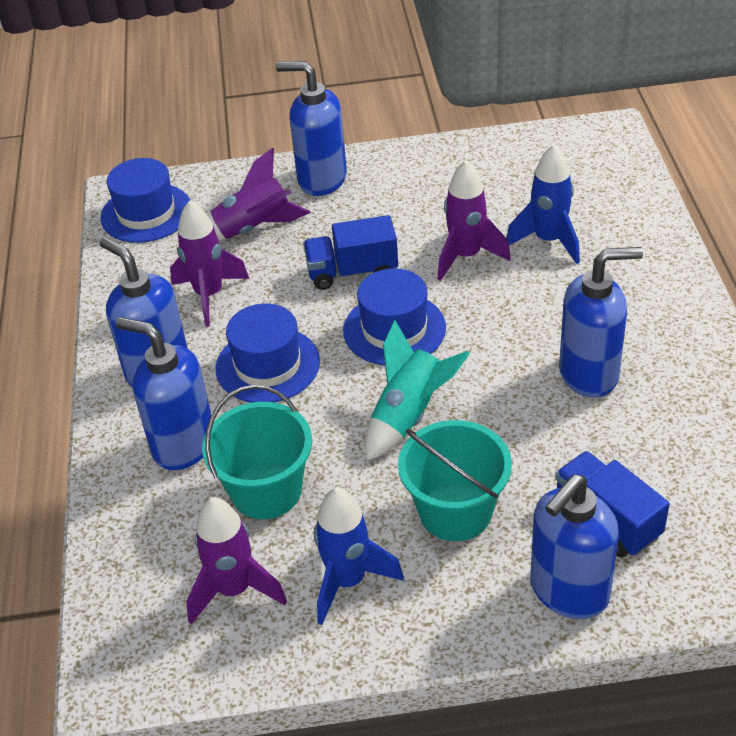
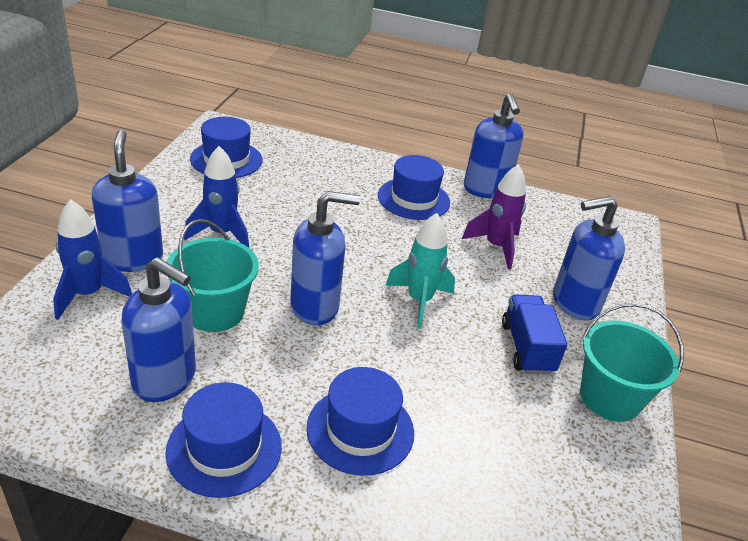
blue hat: [100,158,191,243] [215,304,320,403] [343,268,446,365] = 3 -> [165,382,282,498] [190,117,263,178] [307,367,414,476] [378,155,450,220] = 4
blue truck: [303,215,398,290] [555,451,670,558] = 2 -> [502,295,567,375] = 1
purple rocket: [170,200,249,327] [186,497,287,624] [207,148,311,241] [438,160,511,281] = 4 -> [462,164,526,270] = 1

